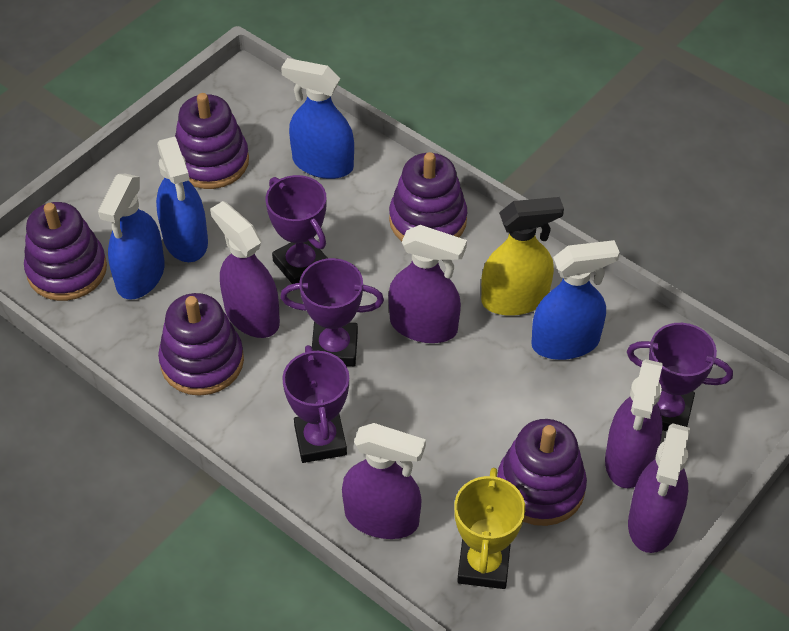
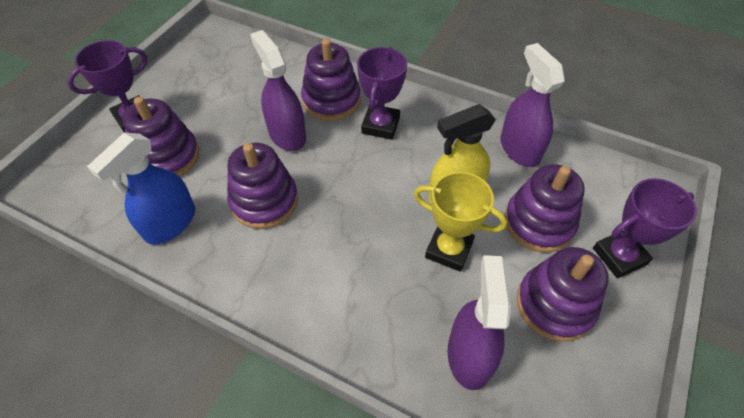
blue spray bottle: [98,174,165,300] [156,137,208,262] [281,58,354,179] [531,240,620,360] = 4 -> [87,133,195,245] = 1
purple spray bottle: [210,201,280,338] [342,423,426,539] [388,225,467,343] [605,359,663,488] [628,424,690,553] = 5 -> [250,30,306,151] [447,255,511,390] [500,43,565,167] = 3
purple trophy: [266,175,327,284] [280,258,384,366] [282,345,349,463] [627,323,733,431] = 4 -> [67,40,147,133] [357,47,407,140] [593,178,697,279] = 3

